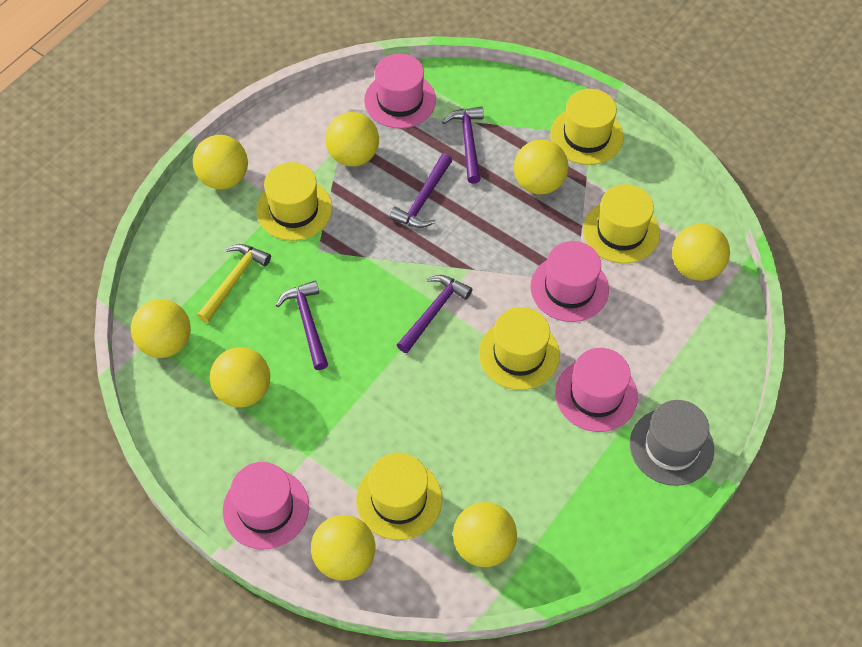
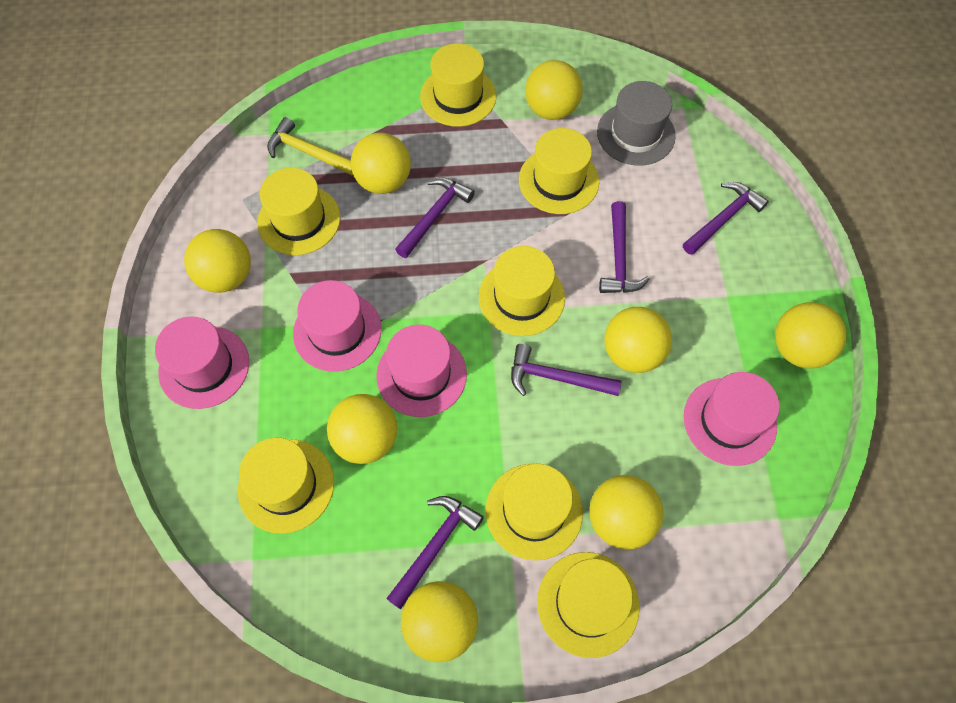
purple hammer: [276,281,328,370] [390,154,452,228] [397,275,473,353] [442,107,484,184] = 4 -> [386,496,484,609] [395,177,475,258] [511,344,622,396] [599,201,650,293] [683,182,769,255] = 5
yellow hat: [256,162,332,241] [356,453,442,540] [479,307,560,390] [550,89,624,165] [583,184,660,264] = 5 -> [238,438,334,534] [257,168,340,255] [420,43,496,127] [479,246,565,336] [486,464,583,561] [519,128,599,214] [537,552,640,658] = 7

